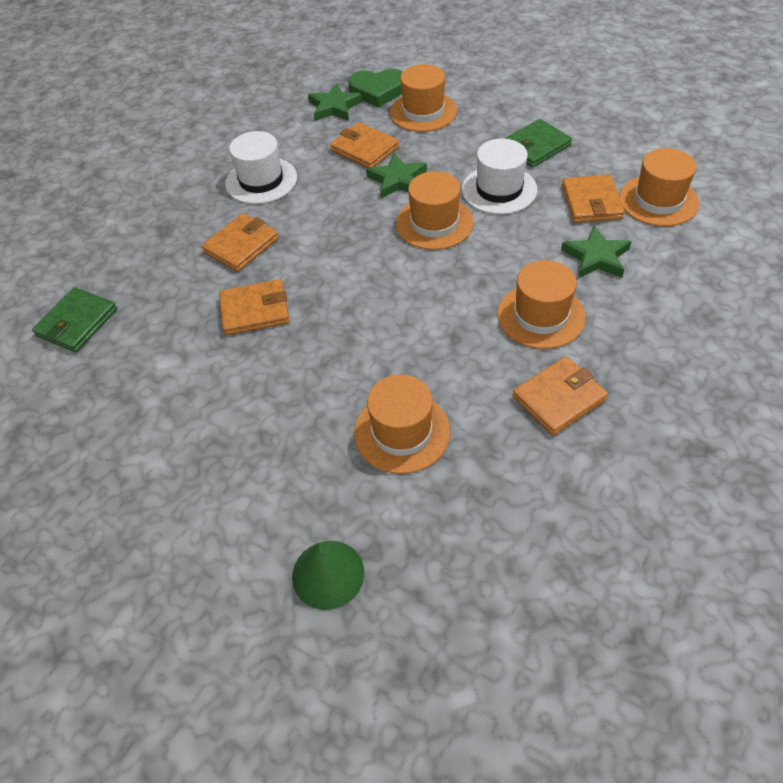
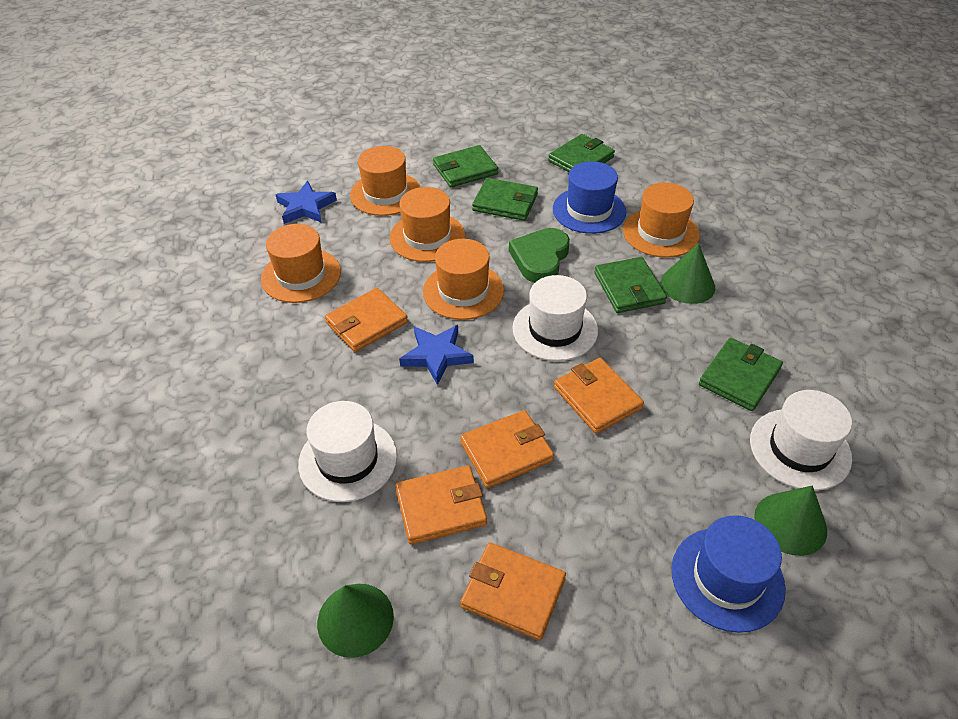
blue hat: none = 0 -> [553,161,626,234] [672,515,786,633] = 2
blue star: none = 0 -> [275,181,337,224] [399,325,474,385] = 2
green cone: [292,541,364,610] = 1 -> [317,584,394,658] [661,243,715,304] [754,485,827,556] = 3
green star: [308,83,363,121] [366,153,427,199] [561,226,632,278] = 3 -> none = 0
green wallet: [32,287,117,352] [504,119,572,168] = 2 -> [433,145,498,187] [472,178,538,221] [548,134,615,172] [594,257,667,313] [699,338,783,411] = 5
white hat: [225,131,297,204] [462,139,537,214] = 2 -> [298,401,397,502] [512,275,598,361] [750,390,852,491] = 3

